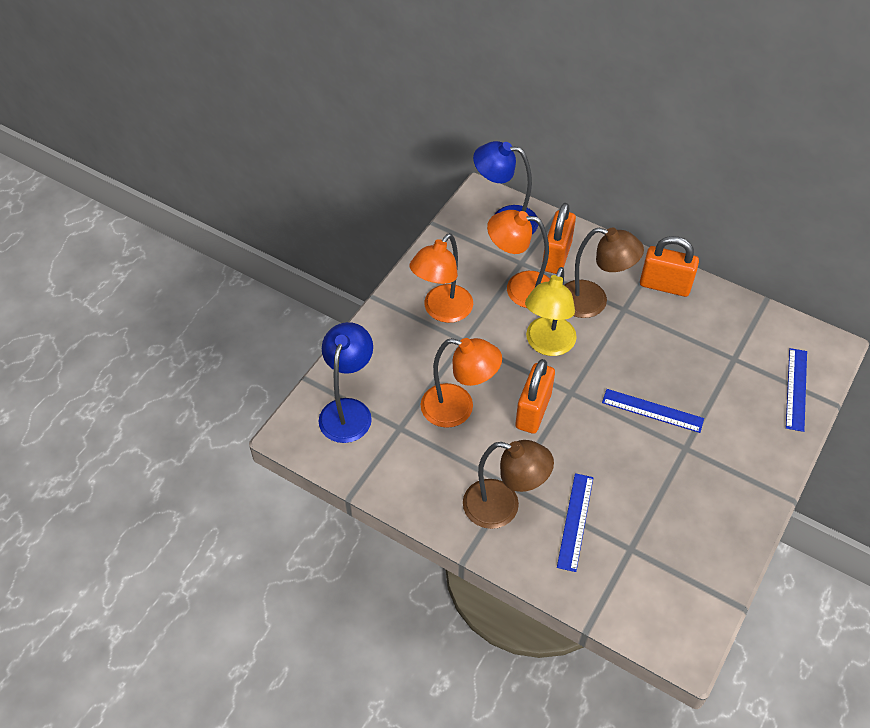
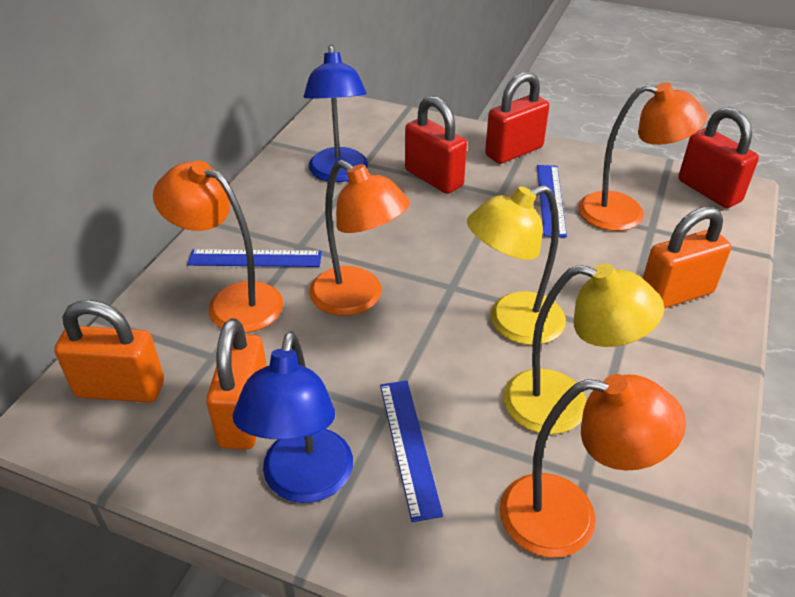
brown lamp: [463,440,554,529] [564,227,644,318] = 2 -> none = 0
orange lamp: [410,233,473,323] [421,338,502,428] [487,210,550,308] = 3 -> [153,161,283,333] [309,160,410,316] [500,374,686,557] [578,82,707,231] = 4
red padlock: none = 0 -> [405,96,467,194] [485,72,549,164] [678,107,759,208] = 3
yellow lamp: [525,267,577,356] = 1 -> [467,185,566,345] [503,264,664,434] = 2

